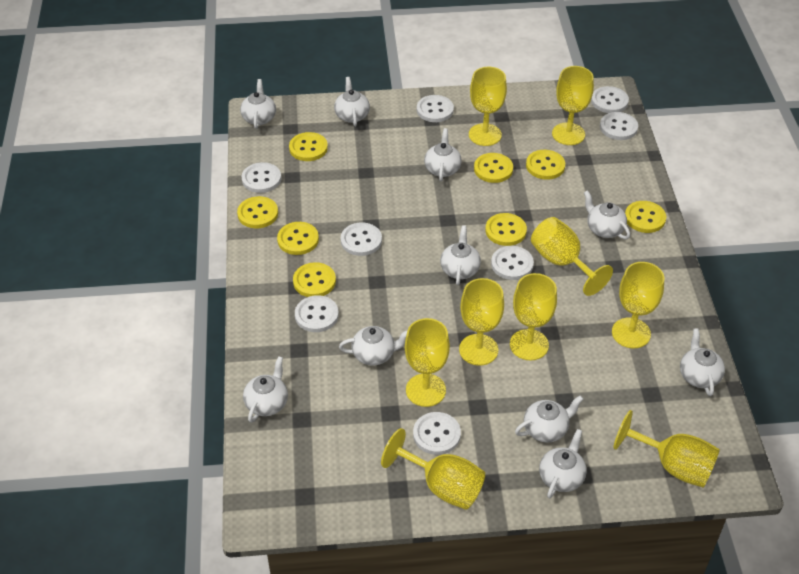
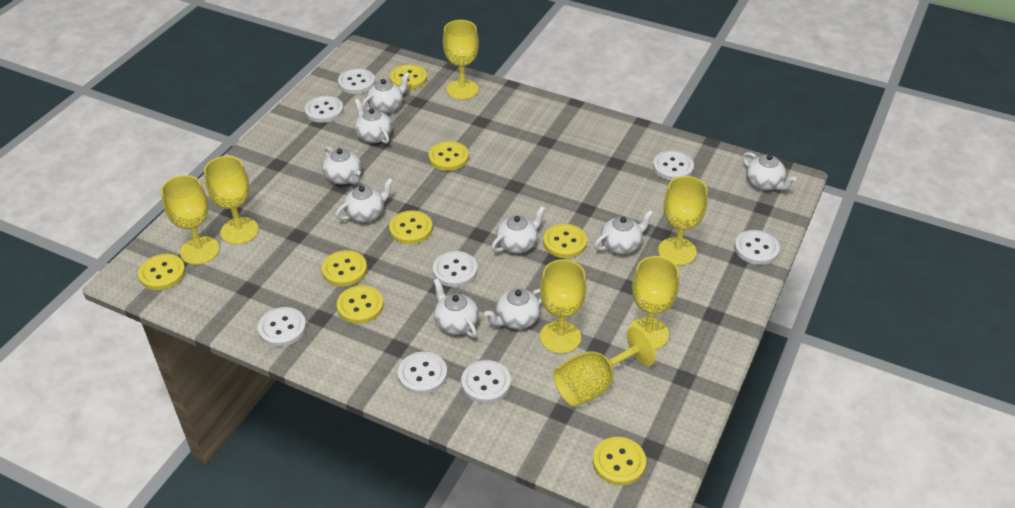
white teapot: [240,79,276,129] [243,356,288,423] [334,77,370,126] [339,326,407,366] [424,128,462,181] [440,225,481,285] [515,395,583,443] [539,429,587,499] [584,190,630,239] [680,328,725,396] = 10 -> [322,147,362,184] [336,178,393,222] [355,98,392,144] [362,72,410,113] [433,278,479,338] [484,288,542,329] [491,206,545,253] [594,210,653,254] [743,152,796,190] = 9
yellow goblet: [381,428,485,510] [405,318,450,407] [459,278,504,366] [469,67,507,146] [510,273,557,360] [531,217,613,296] [552,66,594,145] [612,262,664,348] [613,410,720,488] = 9 -> [161,175,219,265] [204,156,259,244] [443,20,479,100] [540,259,587,354] [553,326,656,407] [628,256,679,349] [658,176,708,265] = 7

